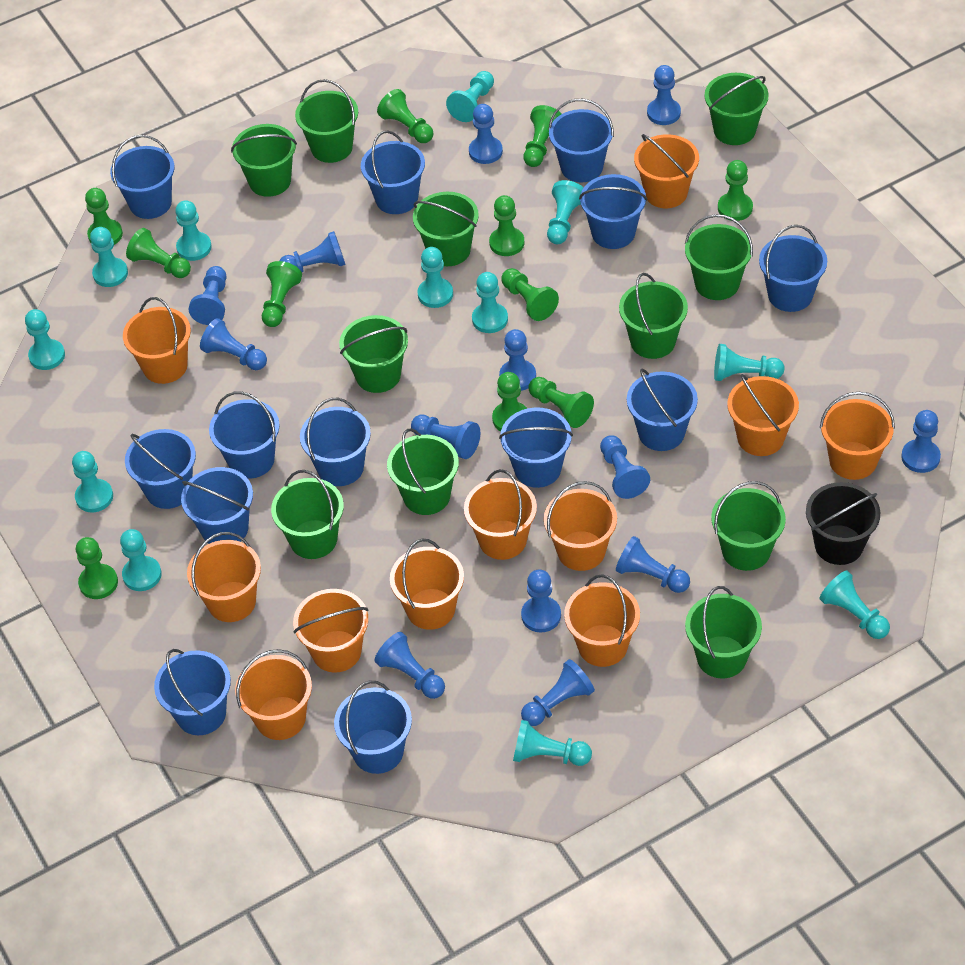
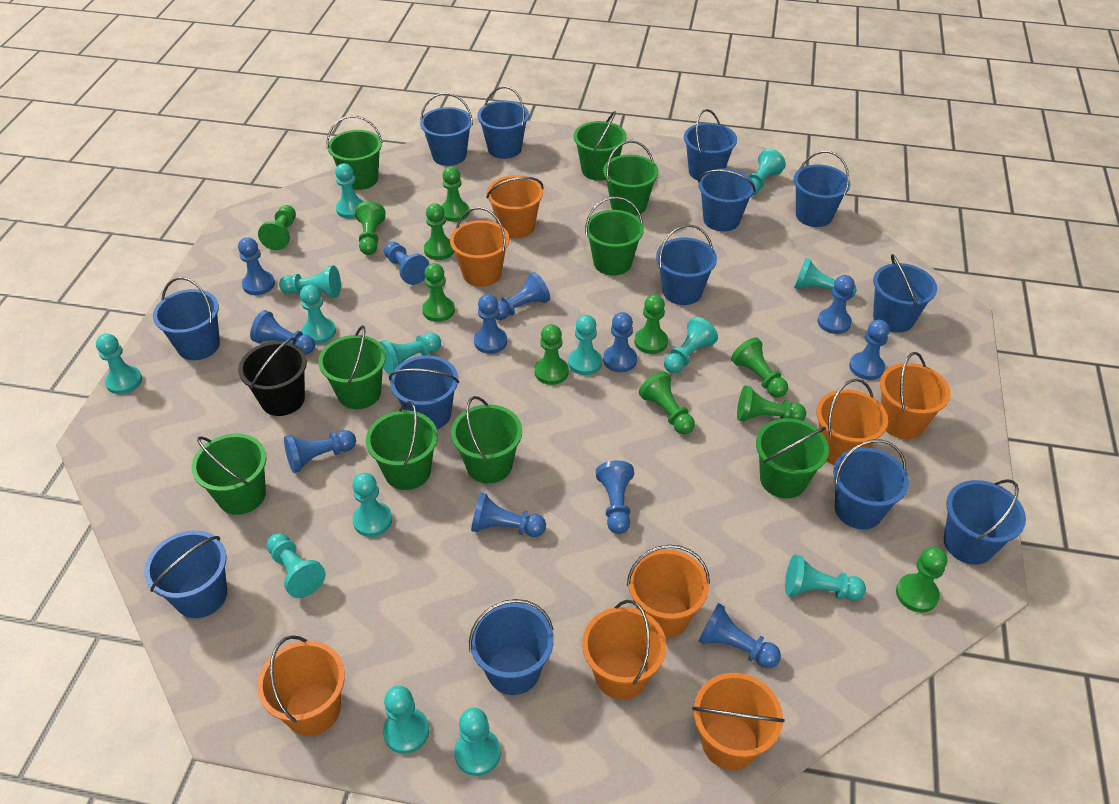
blue pawn: [189,266,227,325] [200,318,267,370] [279,231,346,272] [375,632,445,699] [411,415,480,459] [469,104,503,164] [499,329,536,391] [521,570,561,633] [521,659,595,726] [600,435,650,499] [616,536,690,593] [647,65,681,125] [901,410,941,473] = 13 -> [238,237,275,295] [250,310,315,354] [284,430,356,473] [384,242,429,285] [471,493,546,537] [474,294,507,354] [495,272,550,320] [596,461,634,534] [603,312,637,372] [698,603,781,668] [818,275,855,334] [849,320,889,380] = 12
green bucket: [231,124,297,197] [271,470,344,559] [295,79,358,163] [339,315,408,393] [387,428,459,515] [413,192,479,266] [619,273,688,359] [685,214,753,300] [685,586,762,678] [704,73,769,145] [711,481,786,571] = 11 -> [191,433,267,515] [318,325,386,409] [326,116,383,190] [366,401,438,490] [451,396,522,484] [574,111,627,181] [585,197,644,275] [603,141,659,216] [756,418,829,498] = 9
orange bucket: [123,297,191,384] [187,532,261,622] [235,649,312,740] [293,589,368,673] [390,539,464,630] [464,469,537,560] [544,481,617,571] [564,574,640,667] [634,134,699,208] [727,374,799,456] [820,392,895,480] = 11 -> [257,635,345,736] [450,207,509,287] [486,175,543,238] [582,600,667,700] [627,545,710,638] [692,673,785,770] [816,379,888,465] [880,352,951,439] = 8
turquoise pawn: [25,309,65,370] [72,451,113,512] [90,227,128,287] [120,529,162,591] [175,200,212,261] [417,247,453,308] [446,71,494,122] [472,272,508,333] [513,720,592,766] [547,180,584,244] [714,344,784,381] [819,570,890,639] = 12 -> [96,334,142,394] [266,533,325,598] [279,266,341,298] [300,285,336,344] [335,163,364,219] [352,473,392,537] [379,333,441,374] [383,686,429,754] [454,708,501,776] [568,315,602,375] [664,317,718,373] [749,149,786,195] [785,554,866,601] [794,258,857,297] = 14

